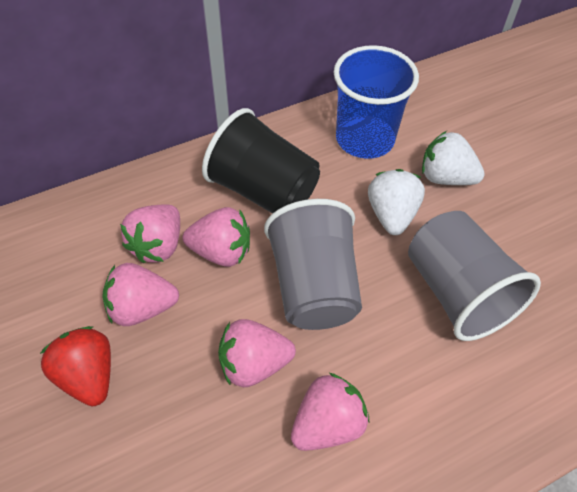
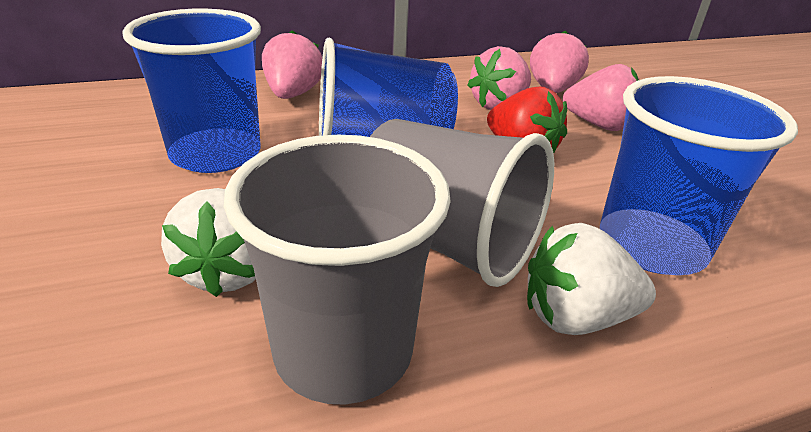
black cup: [202,108,320,214] = 1 -> none = 0
blue cup: [333,45,419,159] = 1 -> [123,9,261,173] [319,37,458,137] [600,76,798,275] = 3
pink strawberry: [102,263,179,326] [120,204,180,263] [183,207,250,267] [218,319,296,387] [291,373,369,451] = 5 -> [262,30,322,99] [467,46,531,110] [530,31,589,93] [563,64,639,131] = 4

